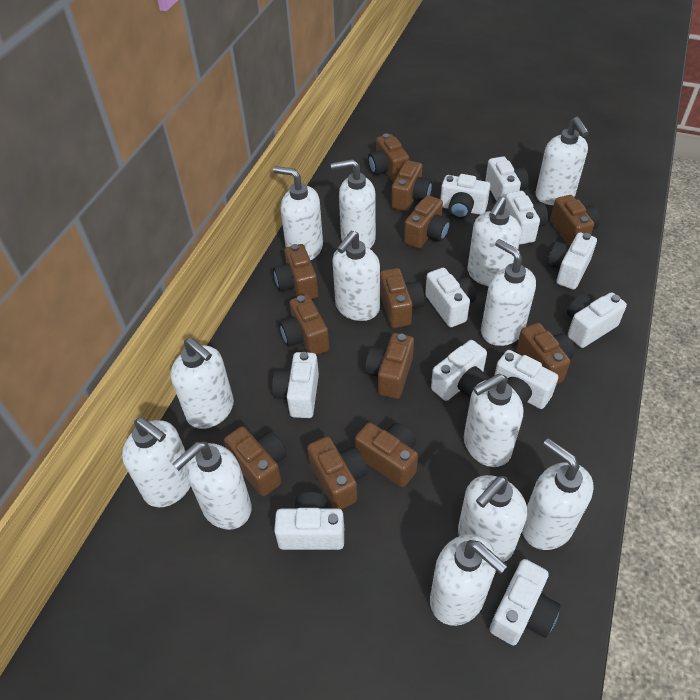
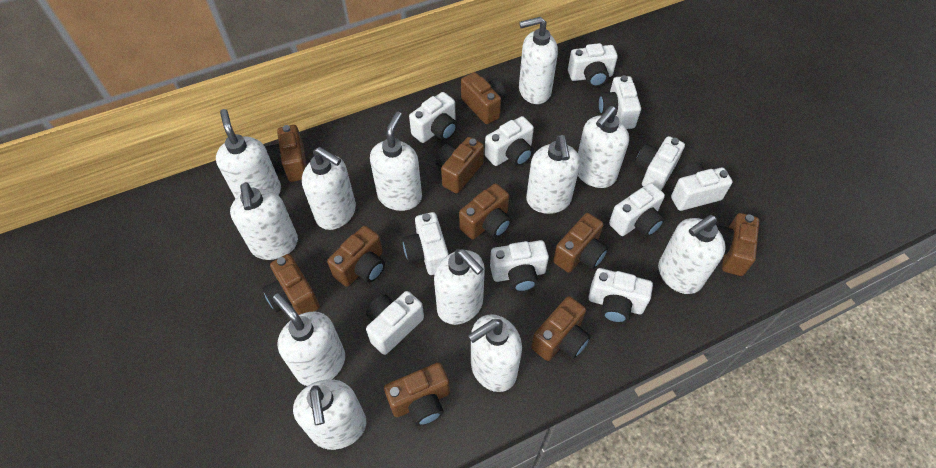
brown camera: [224,426,287,496] [273,244,318,299] [279,294,329,355] [307,436,367,509] [355,422,418,487] [365,333,414,399] [368,133,409,182] [380,268,425,328] [391,160,432,211] [404,195,450,249] [516,323,574,384] [550,195,600,246] = 12 -> [262,254,320,315] [265,125,307,182] [327,226,385,287] [384,362,450,426] [436,137,484,193] [459,183,512,240] [461,72,506,124] [531,296,591,361] [553,213,608,273] [716,213,759,276] = 10
white soap dispenser: [122,417,191,507] [170,338,234,429] [172,442,252,530] [273,166,323,261] [331,159,376,249] [332,231,380,321] [430,534,507,626] [458,475,527,562] [464,374,523,467] [468,196,521,286] [481,239,536,346] [522,438,593,550] [535,117,589,205] = 13 -> [216,109,281,199] [230,183,298,260] [273,293,345,386] [293,379,366,450] [302,147,356,230] [370,111,422,211] [434,249,485,325] [468,314,522,392] [519,17,558,104] [526,135,580,214] [578,106,629,188] [658,215,726,294] = 12

